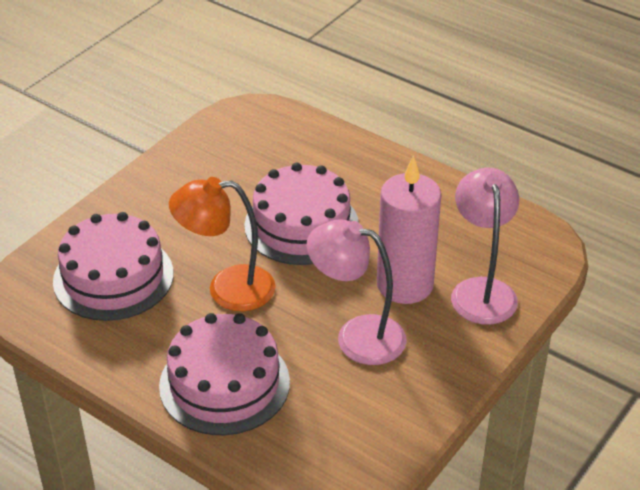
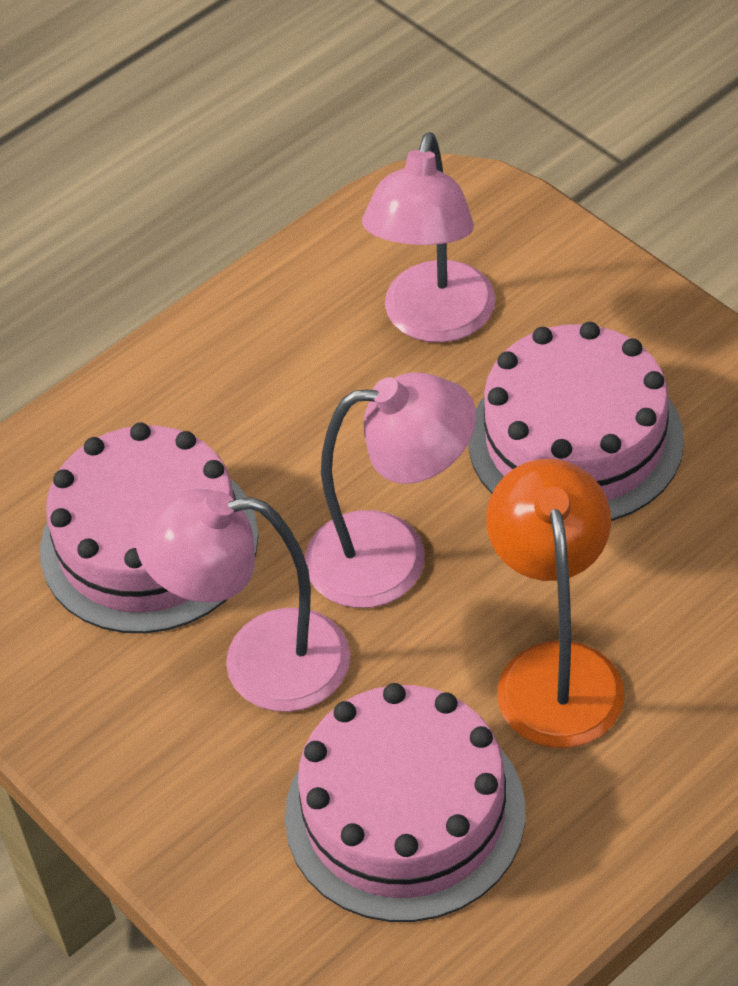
pink candle: [377,155,441,304] = 1 -> none = 0
pink lamp: [307,219,407,365] [451,167,519,325] = 2 -> [135,489,350,712] [305,372,476,608] [362,132,496,343] = 3

